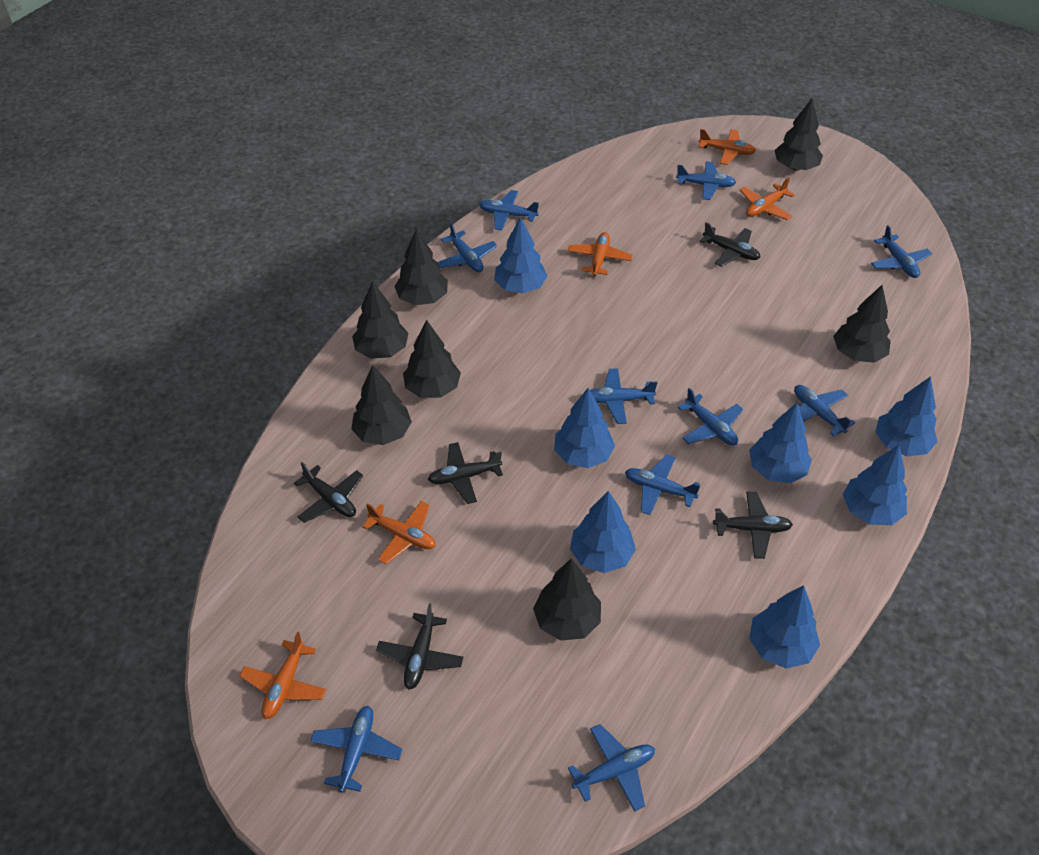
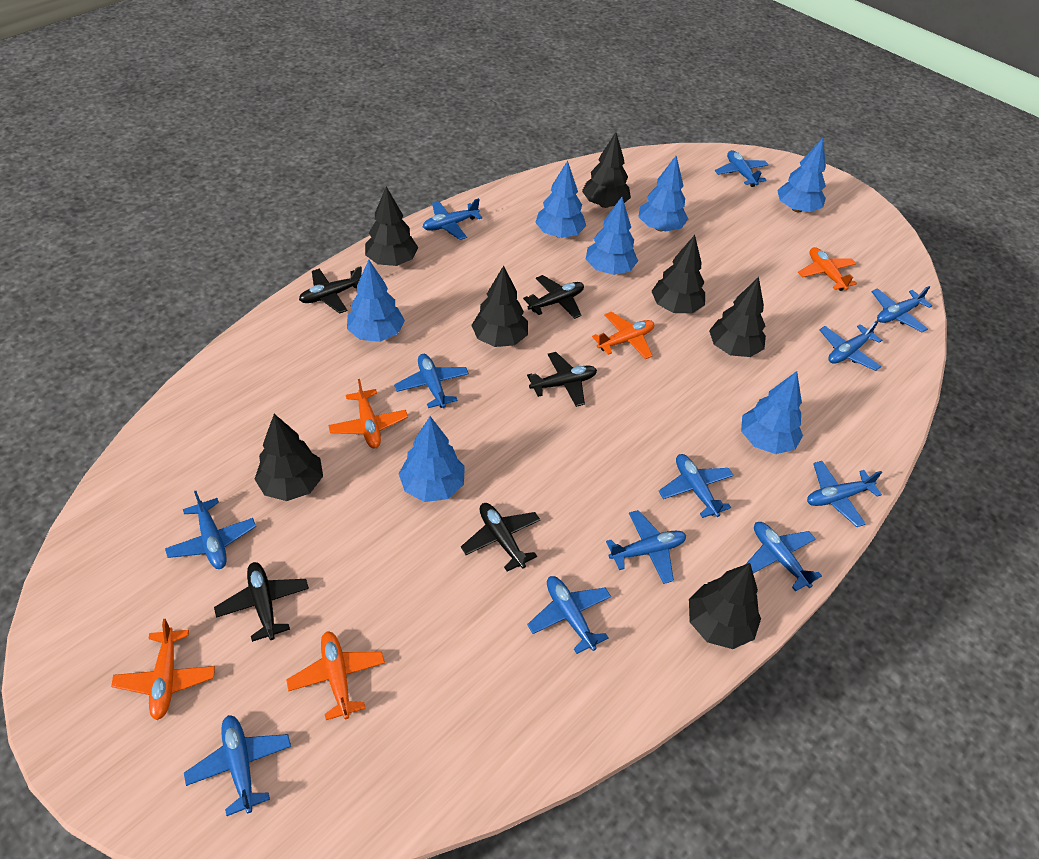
blue plane: [310,706,403,793] [437,223,497,272] [479,190,539,230] [568,724,655,812] [590,368,657,424] [625,454,700,515] [676,161,736,200] [678,388,743,446] [794,385,855,436] [871,225,932,278] = 10 -> [165,491,256,569] [184,715,291,816] [394,354,469,408] [423,198,483,240] [527,576,611,654] [606,510,686,584] [659,454,734,518] [715,150,769,187] [746,522,822,592] [807,461,882,527] [819,320,882,371] [872,286,932,332] = 12

